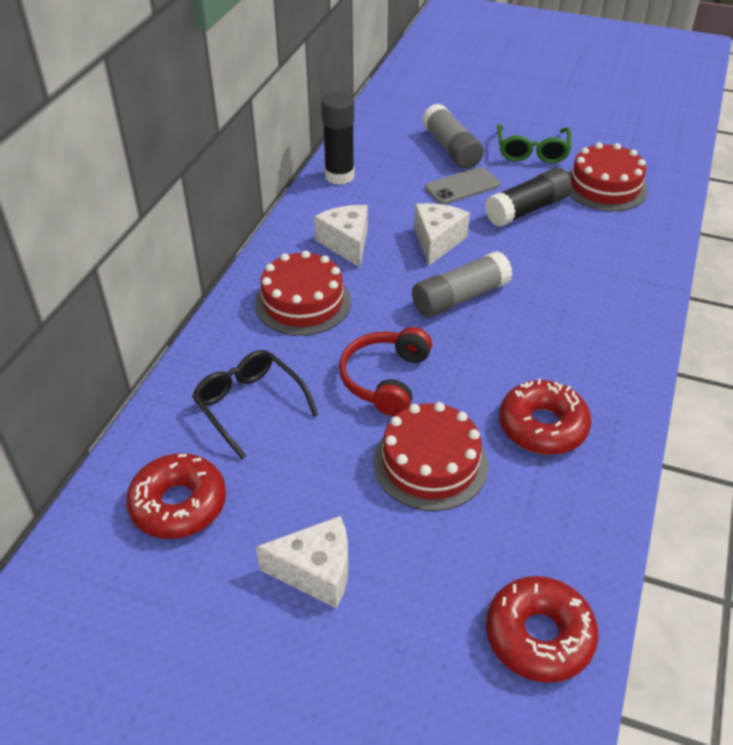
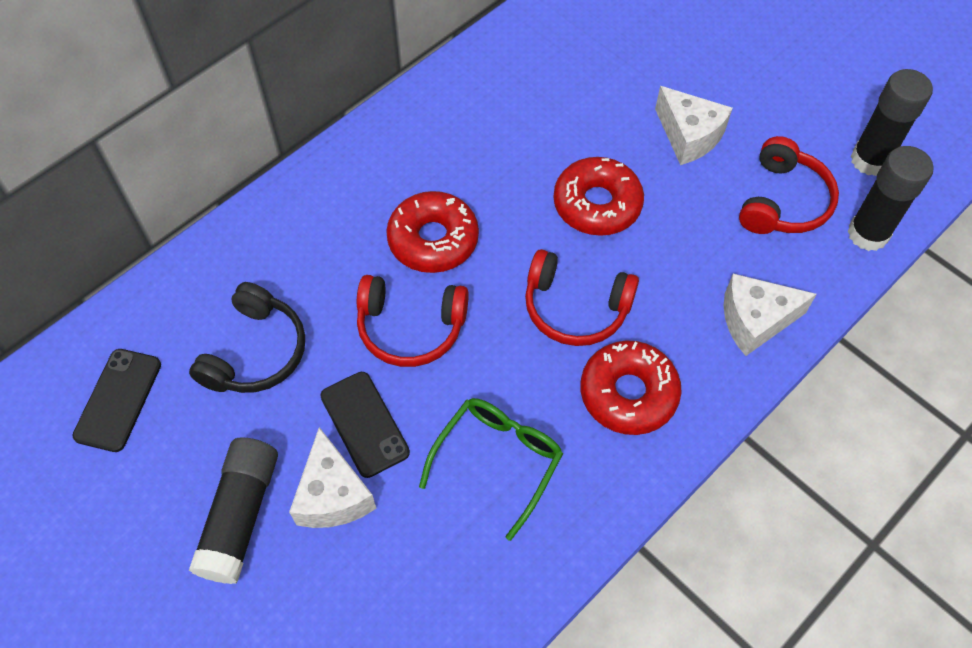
black glasses: [192,350,318,459] = 1 -> none = 0
black glue stick: [321,92,355,185] [485,168,572,227] = 2 -> [189,438,278,584] [847,146,934,251] [851,69,933,176] = 3
black headphones: none = 0 -> [189,282,305,393] = 1
black phone: none = 0 -> [73,349,161,452] [320,372,410,478] = 2
grey glue stick: [412,251,513,318] [422,103,484,169] = 2 -> none = 0
grey phone: [425,167,500,204] = 1 -> none = 0
red cake: [255,250,351,336] [373,402,488,511] [568,142,648,211] = 3 -> none = 0
red headphones: [339,327,432,417] = 1 -> [357,275,469,367] [525,249,639,346] [739,136,839,234] = 3

